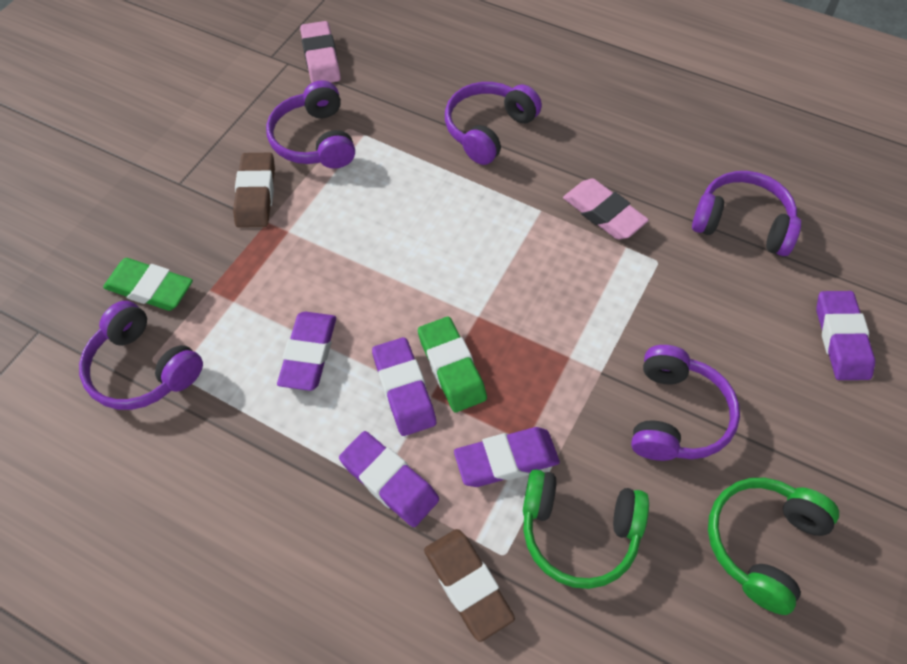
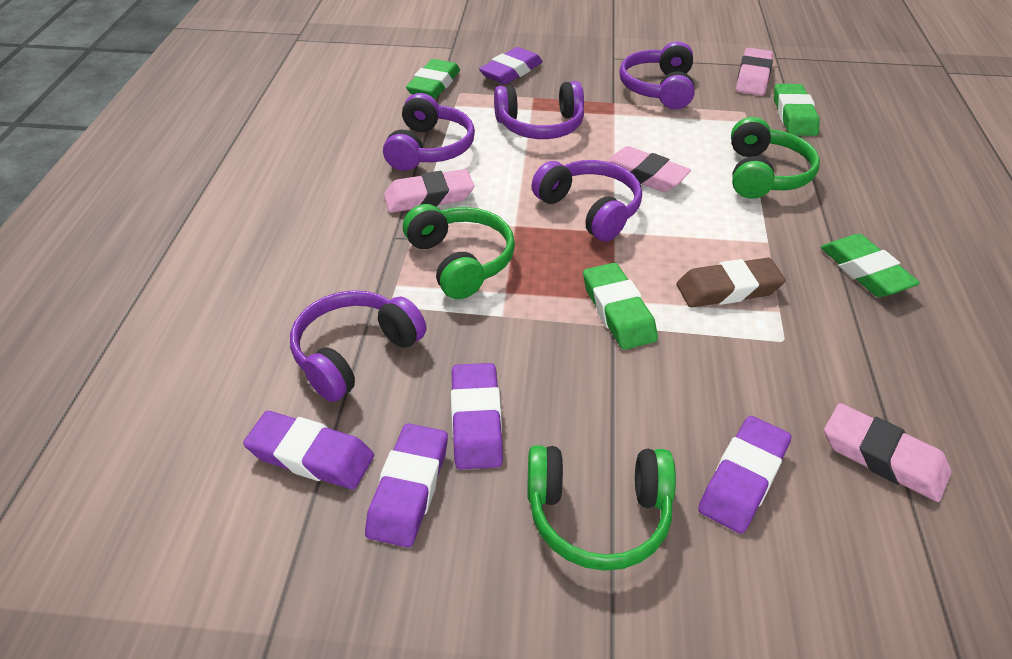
brown eraser: [233,153,275,228] [424,529,515,642] = 2 -> [677,258,786,308] = 1
green eraser: [103,258,193,311] [418,317,487,412] = 2 -> [406,59,460,99] [583,263,658,350] [774,84,820,136] [821,234,920,297] = 4
green headphones: [523,469,649,589] [708,478,839,615] = 2 -> [403,204,515,299] [527,445,676,571] [731,117,820,199] = 3
pink eraser: [300,21,341,83] [563,179,649,239] = 2 -> [384,169,474,213] [607,146,691,192] [736,48,773,96] [824,403,951,502] = 4

